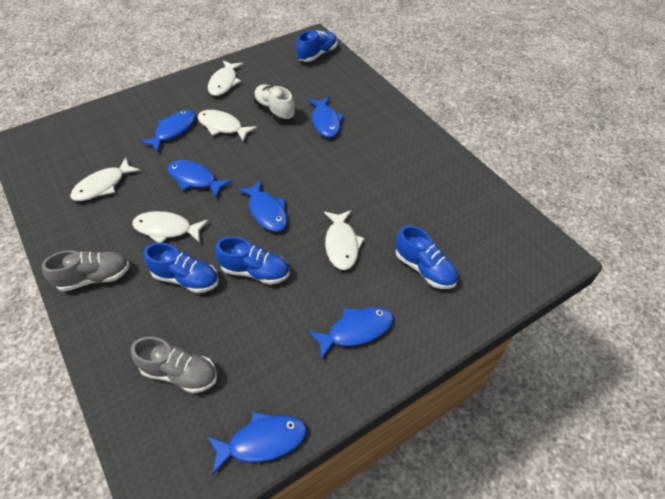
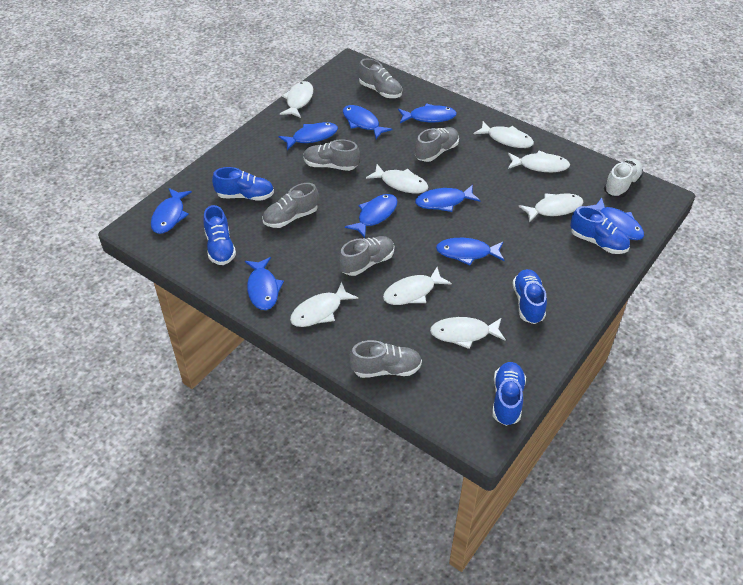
blue fish: [140,110,196,152] [168,160,232,198] [207,412,307,475] [237,180,287,232] [308,97,344,138] [308,307,394,360] = 6 -> [151,188,192,234] [245,257,284,310] [278,122,338,150] [343,105,393,139] [345,194,398,238] [398,103,457,123] [415,185,481,212] [436,238,505,265] [588,197,644,240] = 9
blue shoe: [144,243,219,294] [215,237,290,285] [296,30,337,62] [396,225,458,289] = 4 -> [203,205,236,265] [212,167,274,201] [493,362,526,426] [513,269,547,324] [570,206,630,254] = 5
grey shoe: [42,250,130,292] [131,337,217,394] = 2 -> [262,183,319,228] [303,139,360,171] [339,236,394,276] [349,340,422,378] [358,59,402,98] [415,127,459,162] = 6
white fish: [70,157,141,201] [132,211,209,243] [198,110,257,142] [208,60,243,96] [324,210,365,270] = 5 -> [280,81,313,118] [290,282,358,327] [366,164,429,193] [383,267,452,305] [430,317,506,349] [474,121,534,148] [508,151,570,172] [519,193,584,223] = 8

